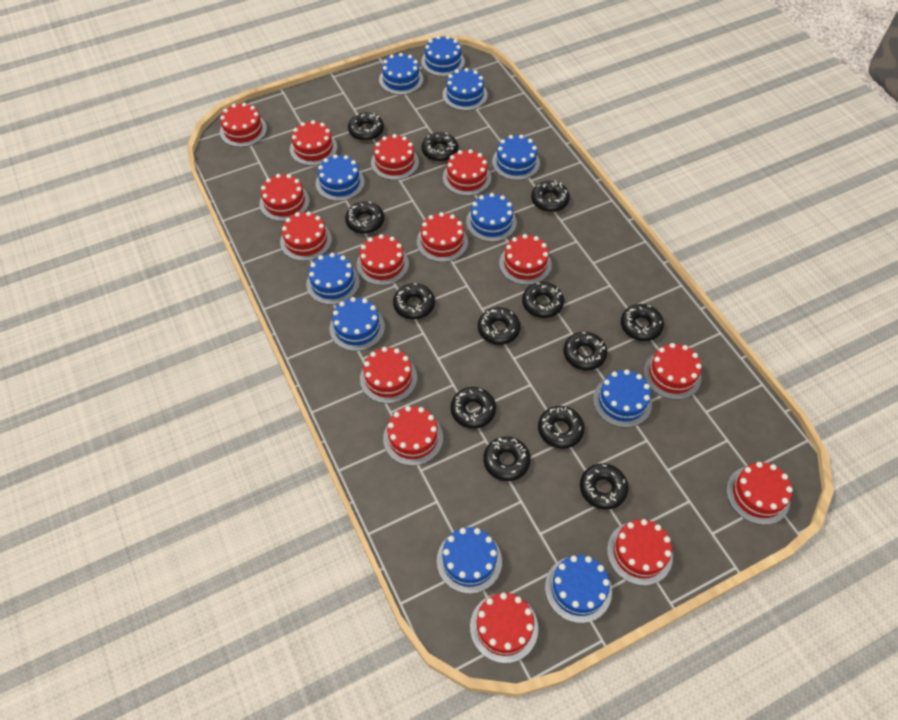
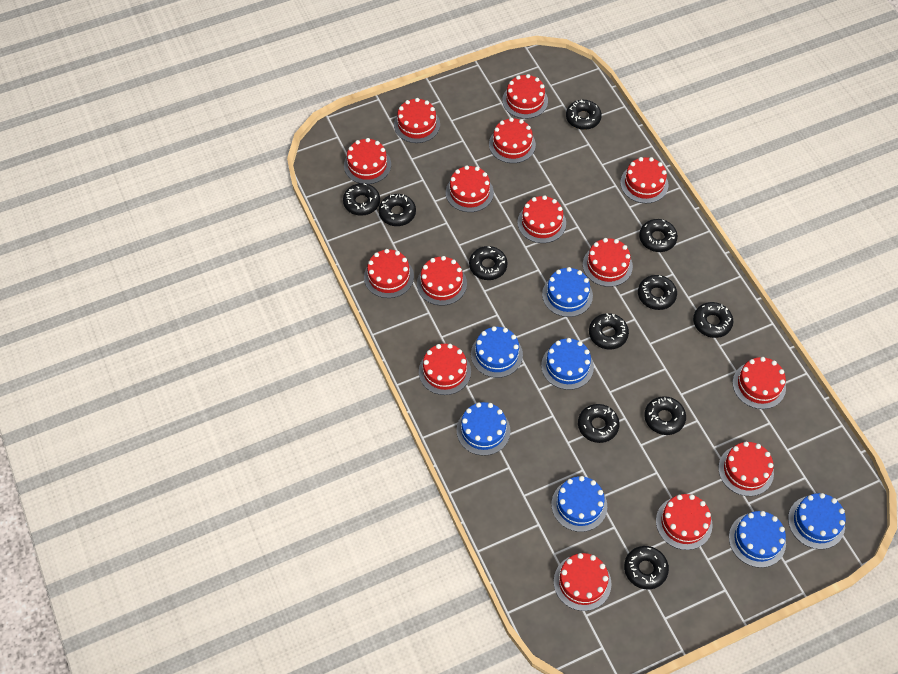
black donut: [345,202,384,234] [348,112,384,141] [393,283,435,320] [422,132,458,162] [451,387,496,429] [478,307,520,345] [483,437,531,481] [522,282,564,318] [531,180,570,212] [538,406,584,449] [563,332,607,370] [580,463,628,510] [621,304,664,341] = 13 -> [343,183,380,216] [379,194,416,226] [469,246,508,280] [566,100,602,130] [578,404,620,443] [589,313,629,349] [624,546,669,589] [638,275,677,310] [639,219,678,252] [644,396,686,435] [693,302,733,338] = 11
blue cake: [306,253,360,305] [316,154,365,201] [330,297,385,351] [379,53,423,95] [421,36,465,76] [437,527,502,594] [443,68,488,111] [466,193,517,242] [492,135,540,180] [545,555,612,623] [593,369,652,428] = 11 -> [457,402,511,456] [471,326,523,378] [541,338,594,390] [542,267,593,317] [551,476,607,532] [729,511,786,568] [788,493,846,549] = 7

